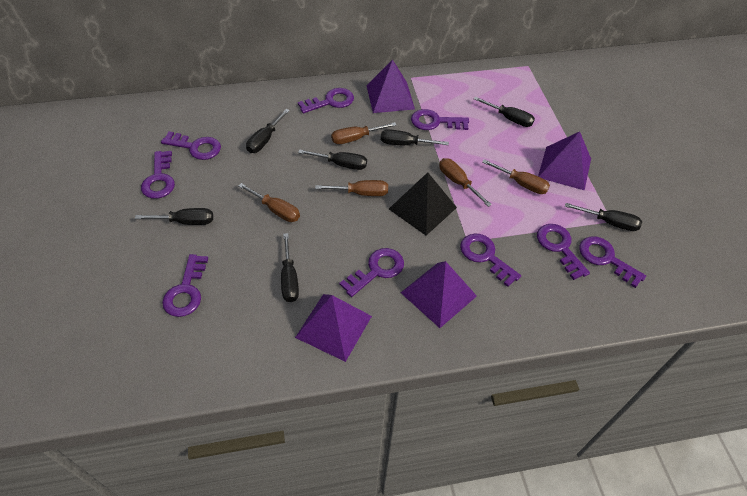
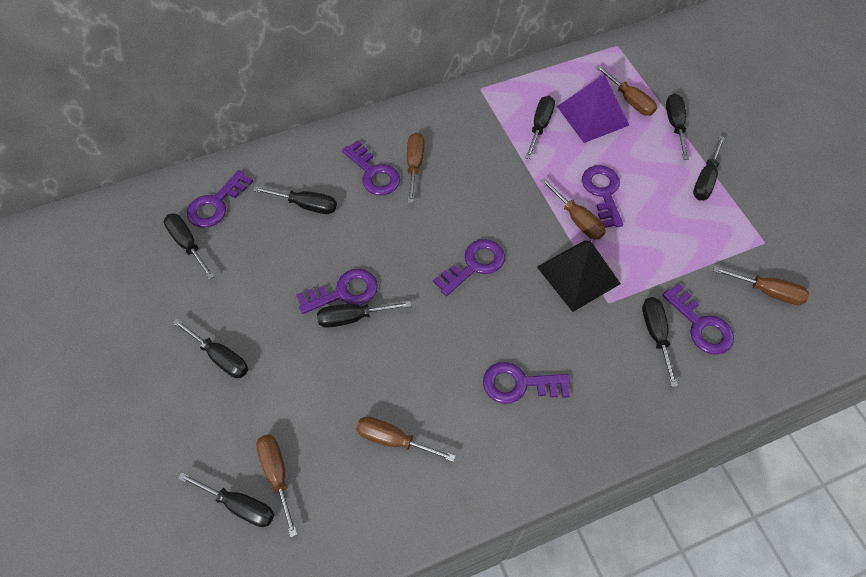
black screwdriver: [135,208,213,225] [246,109,290,153] [281,233,299,302] [298,149,367,170] [381,129,449,145] [474,97,535,127] [565,203,642,231] = 7 -> [164,214,215,280] [173,319,248,378] [178,472,274,527] [253,186,337,214] [317,301,411,328] [525,96,555,159] [642,297,678,387] [666,94,689,160] [693,136,725,200] = 9
brown screwdriver: [239,183,300,222] [315,180,388,196] [331,122,397,144] [439,158,492,207] [482,159,550,194] = 5 -> [256,434,298,537] [356,416,455,462] [407,133,424,203] [541,178,606,240] [595,65,657,116] [713,266,809,305] = 6
purple key: [141,151,175,199] [161,131,221,160] [162,254,208,317] [298,88,354,113] [339,248,404,297] [411,109,469,130] [460,234,521,287] [537,224,590,280] [579,236,646,288] = 9 -> [187,170,253,228] [296,269,378,314] [342,140,400,195] [433,239,505,296] [483,362,570,404] [582,165,623,228] [662,284,734,355] = 7
purple pyramid: [295,294,372,362] [367,59,415,113] [401,261,477,328] [538,131,591,190] = 4 -> [557,74,630,143] = 1

